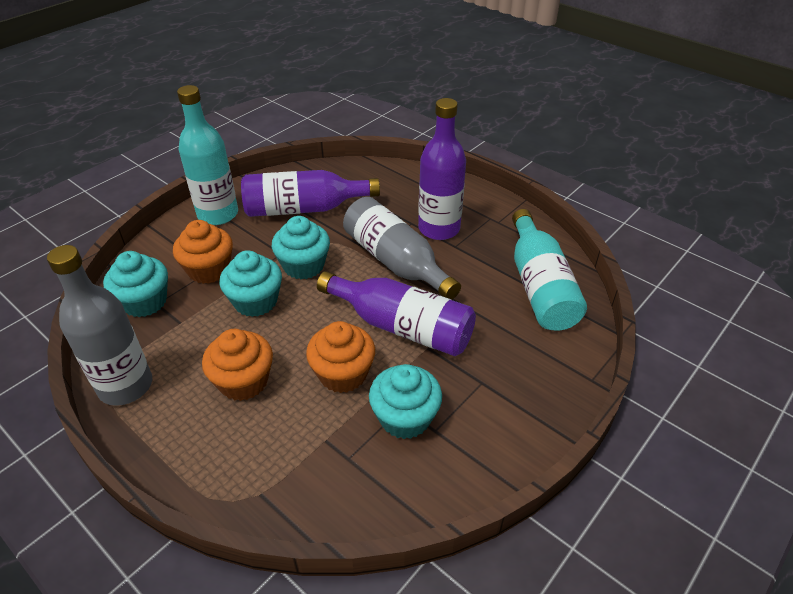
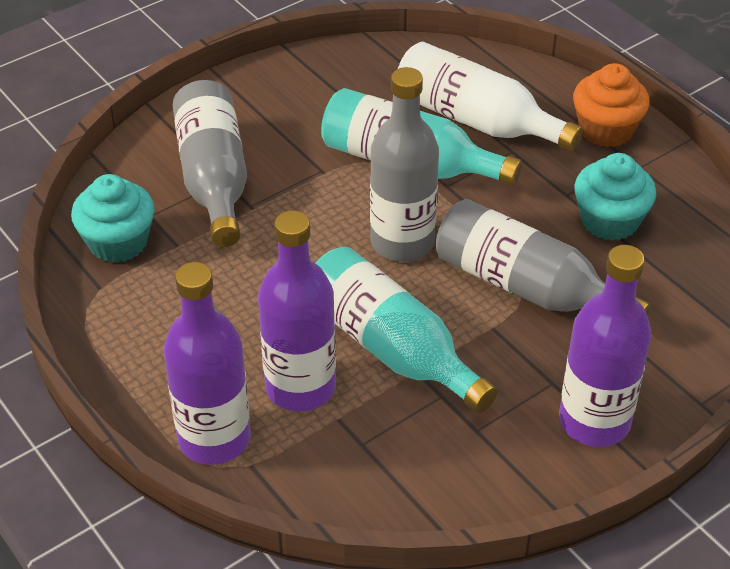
grey bottle: [47,245,152,406] [343,197,461,300] = 2 -> [173,80,247,247] [370,67,439,262] [435,199,650,316] = 3
orange cupcake: [173,220,233,284] [202,329,273,401] [306,321,375,393] = 3 -> [573,63,650,147] = 1
turquoise cupcake: [103,251,168,317] [219,250,282,317] [272,216,330,279] [369,364,442,439] = 4 -> [71,174,155,263] [574,153,656,241] = 2
white bottle: none = 0 -> [398,42,583,152] = 1

